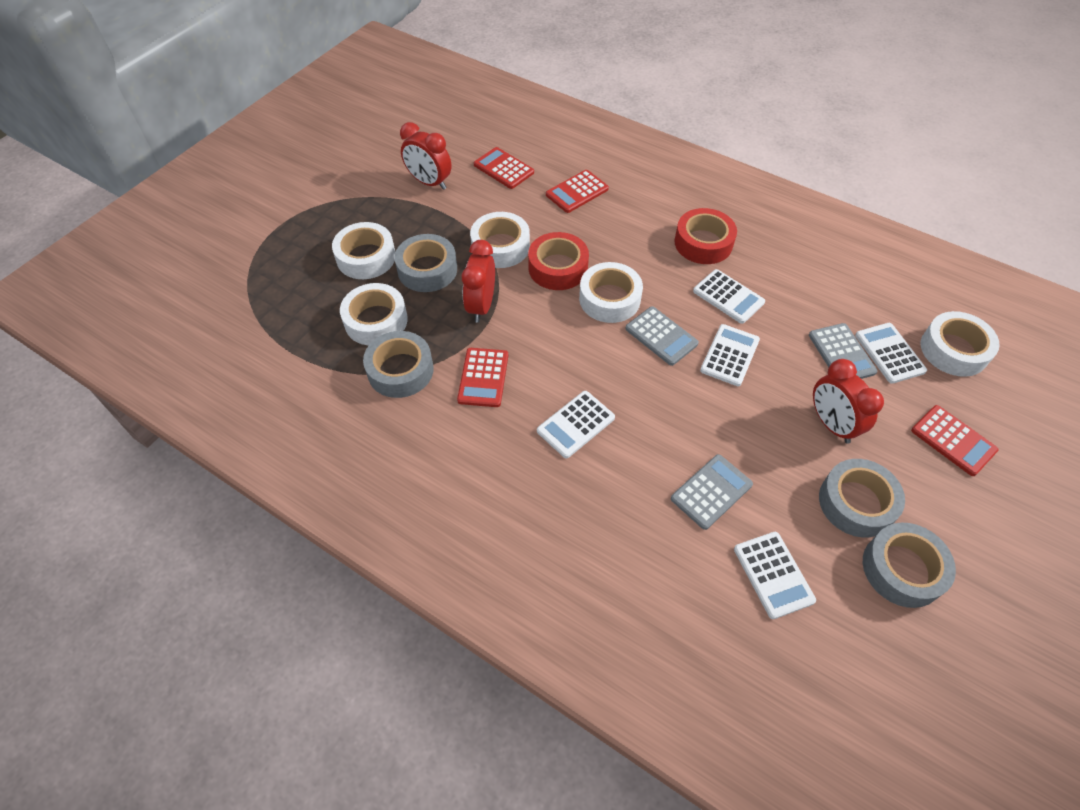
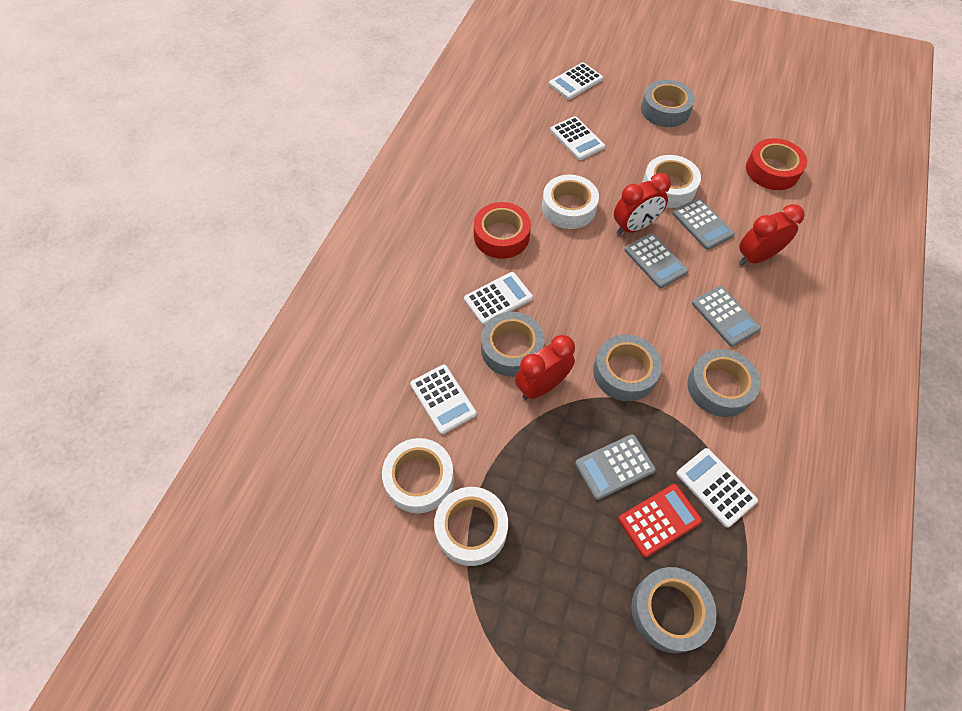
grey calculator: [625,306,699,366] [671,454,753,530] [809,323,878,379] = 3 -> [575,434,656,500] [624,233,689,288] [672,198,735,250] [692,286,761,347] = 4
grey tape: [363,331,434,398] [394,234,457,292] [819,459,905,537] [863,523,956,608] = 4 -> [481,312,545,377] [593,335,662,401] [631,567,717,653] [641,80,695,127] [688,349,761,417] = 5
red calculator: [457,348,508,407] [474,147,534,189] [546,170,609,213] [911,405,999,476] = 4 -> [618,484,702,558] = 1
white tape: [332,222,395,279] [340,283,408,345] [470,212,530,268] [579,262,643,323] [921,311,1000,377] = 5 -> [382,438,454,513] [434,487,508,566] [542,175,599,229] [642,155,701,208] = 4

